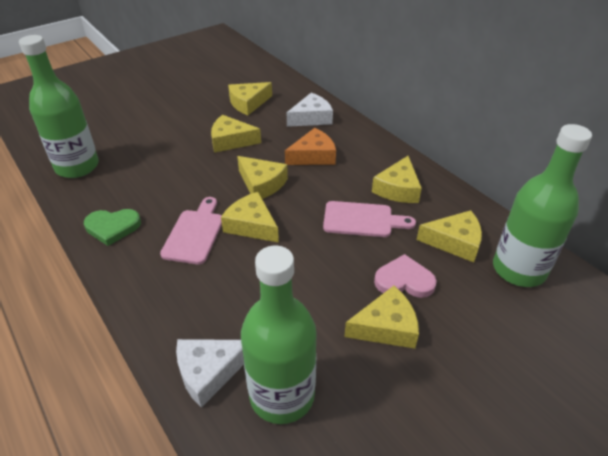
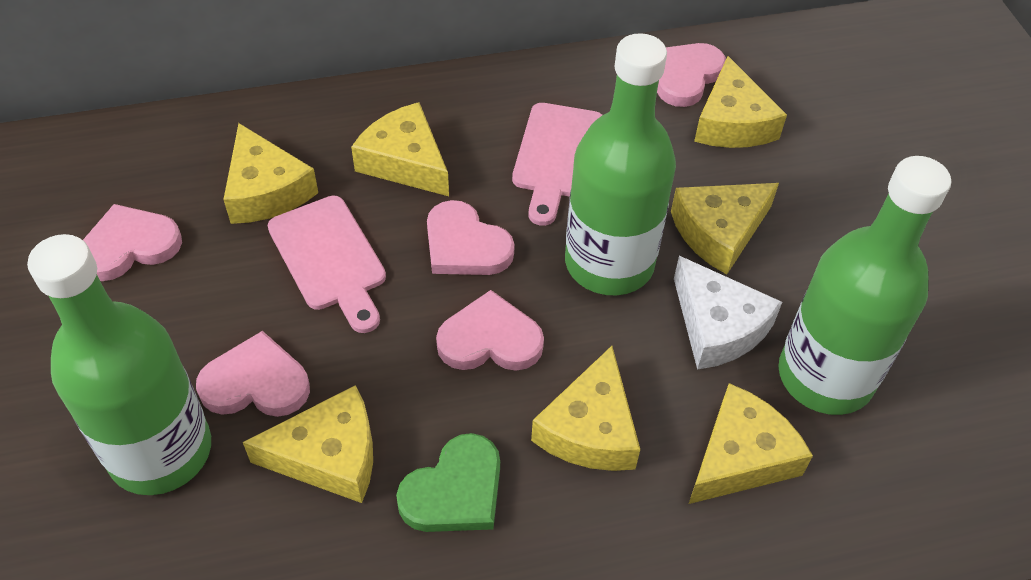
orange cheese: [285,128,336,165] = 1 -> none = 0
pink heart: [374,254,437,298] = 1 -> [83,204,182,281] [196,331,310,417] [427,200,515,275] [436,290,544,371] [657,43,726,107] = 5
white cheese: [176,339,244,408] [287,93,333,127] = 2 -> [674,256,782,370] = 1

